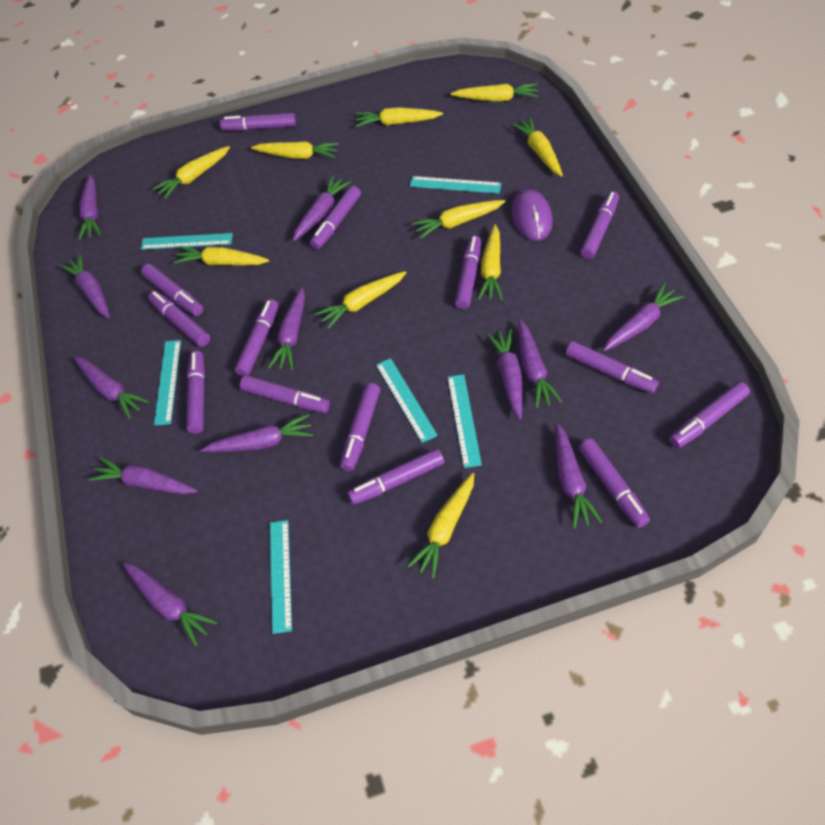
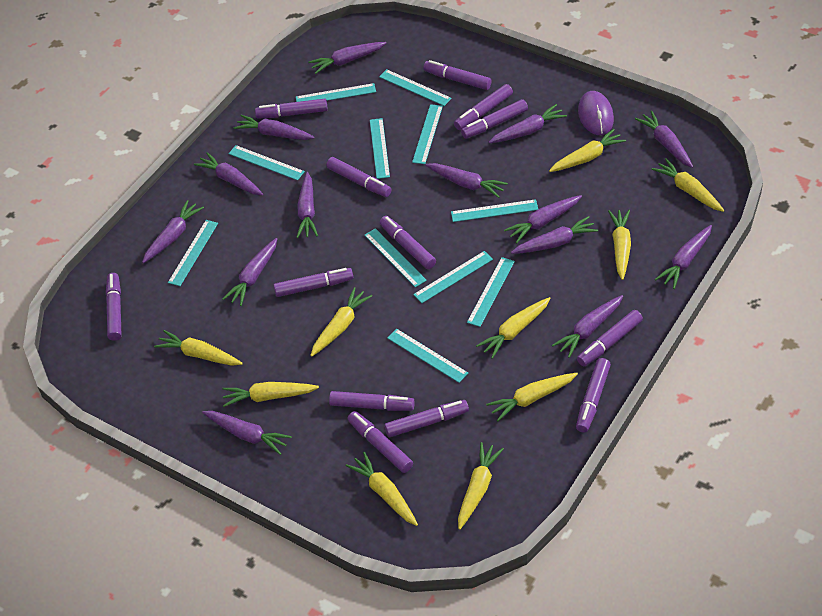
purple carrot: [59,254,110,318] [74,357,149,419] [79,175,101,240] [89,457,197,495] [123,563,217,646] [201,414,313,452] [268,288,305,370] [293,175,351,241] [486,329,522,420] [518,320,562,408] [555,423,602,529] [603,283,684,351] = 12 -> [142,200,204,263] [194,152,263,195] [202,411,292,455] [223,238,277,306] [234,115,314,140] [296,172,318,238] [308,42,386,74] [425,163,508,198] [489,104,567,143] [504,195,582,243] [511,216,598,254] [552,295,623,358] [635,111,693,168] [655,225,712,289] = 14
purple marker: [141,264,203,316] [148,291,210,347] [186,351,205,434] [220,113,296,131] [234,299,278,377] [240,375,330,413] [310,186,361,250] [340,383,380,471] [347,448,444,505] [455,235,481,309] [566,341,659,394] [579,439,650,528] [580,191,619,259] [669,381,750,449] = 14 -> [106,273,122,341] [255,99,328,118] [274,268,353,297] [326,157,391,197] [329,391,415,411] [348,411,413,473] [380,216,436,269] [384,400,469,437] [423,60,492,90] [454,84,513,130] [461,99,528,139] [576,358,611,433] [577,310,643,366] = 13
turquoise ruler: [141,233,233,250] [154,340,181,425] [270,520,292,634] [376,358,438,443] [410,176,502,193] [447,374,482,468] = 6 -> [168,220,218,286] [229,145,305,180] [296,83,376,102] [364,228,427,287] [370,118,390,179] [379,69,452,106] [387,329,468,383] [412,104,443,164] [413,251,493,303] [451,199,538,222] [467,257,515,327] = 11

